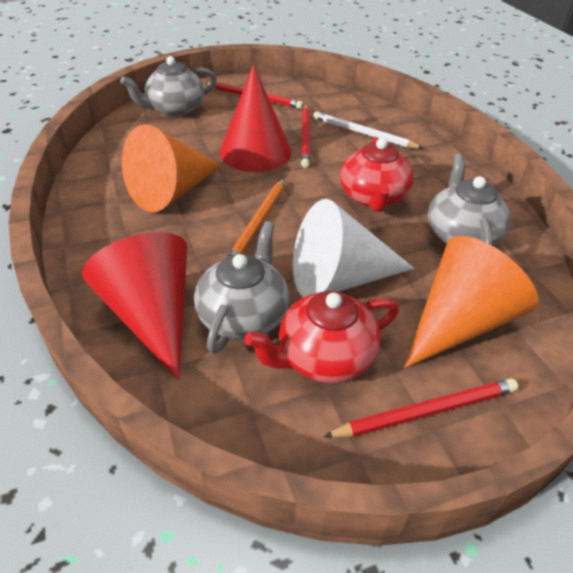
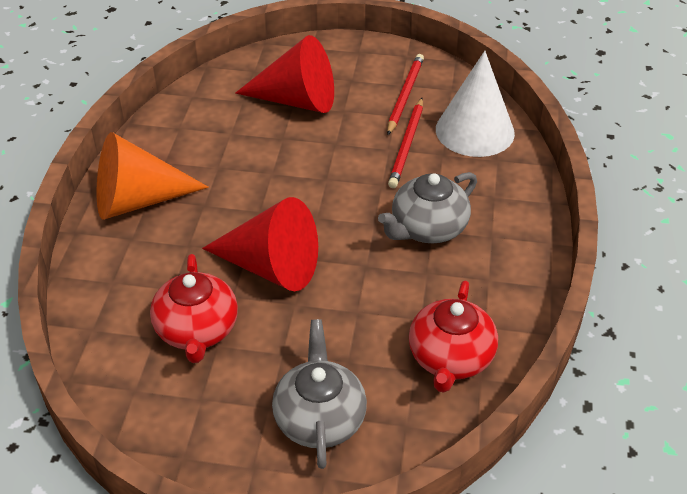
grey teapot: [120,56,217,116] [194,221,289,354] [428,154,511,246] = 3 -> [272,319,367,469] [378,172,477,243] = 2
orange cone: [122,124,222,212] [404,236,539,368] = 2 -> [97,132,209,220] = 1
orange pencil: [227,178,285,257] = 1 -> none = 0
red pencil: [205,82,303,109] [301,105,310,168] [323,378,518,438] = 3 -> [387,54,424,135] [388,98,423,188] = 2
white pencil: [313,111,424,149] = 1 -> none = 0

